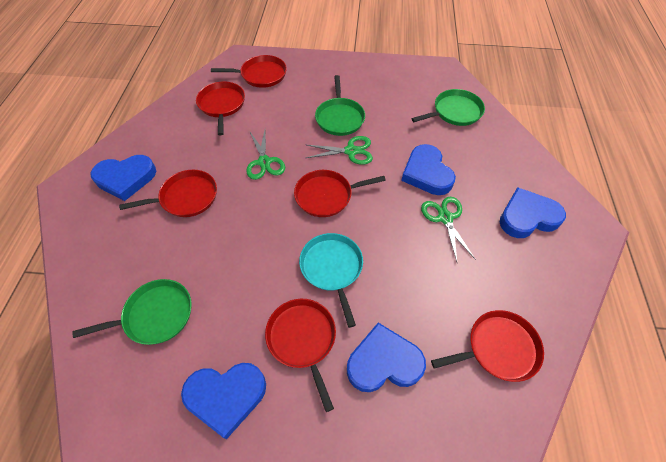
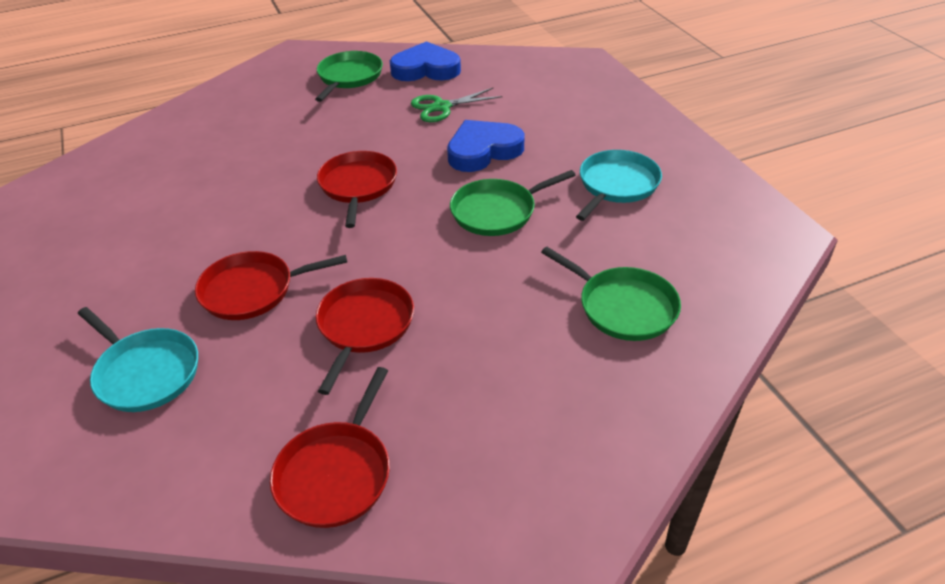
blue heart: [90,155,156,201] [181,363,266,439] [347,323,426,392] [401,144,456,195] [500,187,566,238] = 5 -> [390,41,461,81] [447,120,525,172] = 2
green scissors: [246,130,285,180] [306,136,373,165] [421,197,476,261] = 3 -> [411,87,502,122] = 1
red pan: [119,170,217,217] [196,81,245,135] [211,55,287,88] [265,299,336,412] [294,170,386,217] [431,310,544,382] = 6 -> [195,251,347,320] [270,367,390,528] [316,278,414,395] [317,151,397,228] = 4
turquoise pan: [299,233,363,328] = 1 -> [78,307,198,412] [576,150,662,221] = 2

